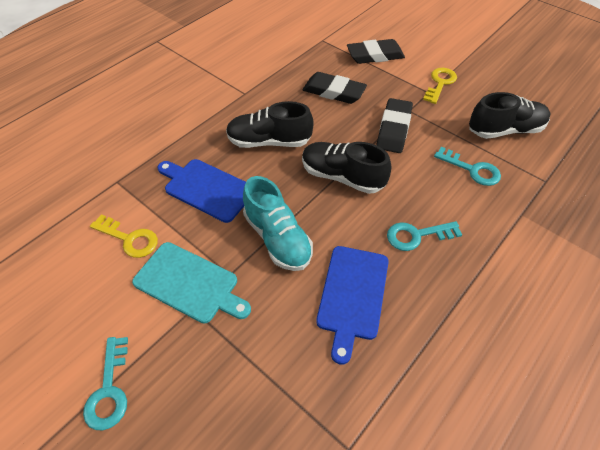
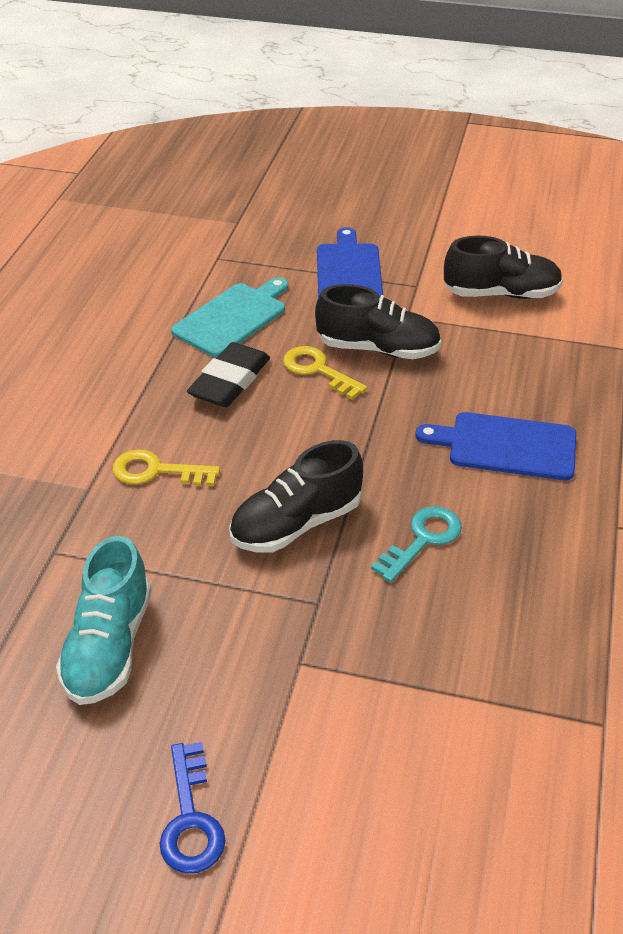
black eraser: [302,72,367,104] [347,39,405,64] [376,98,413,153] = 3 -> [187,342,270,407] = 1
blue key: none = 0 -> [159,742,226,874] = 1
turquoise key: [83,337,128,430] [387,221,462,251] [434,147,501,186] = 3 -> [371,506,462,582] = 1

